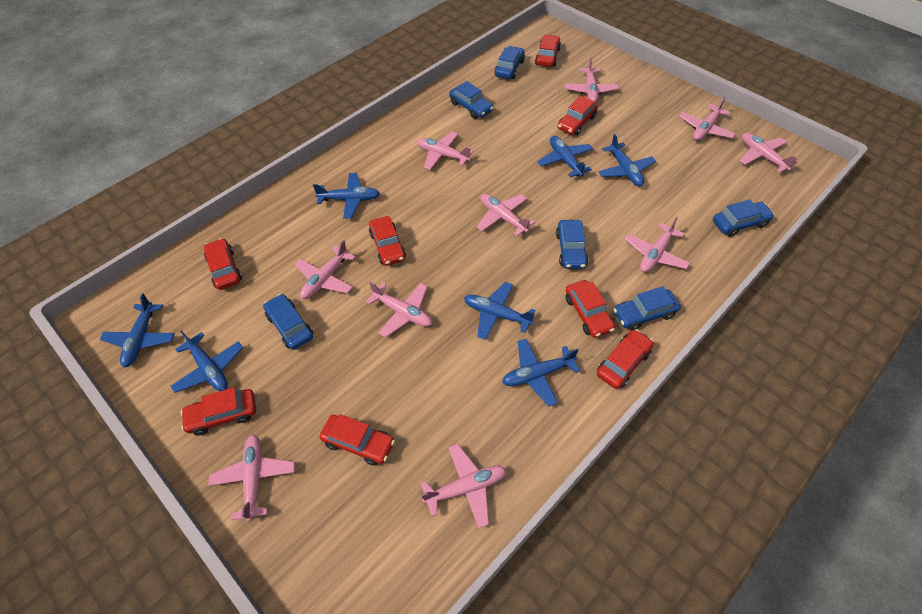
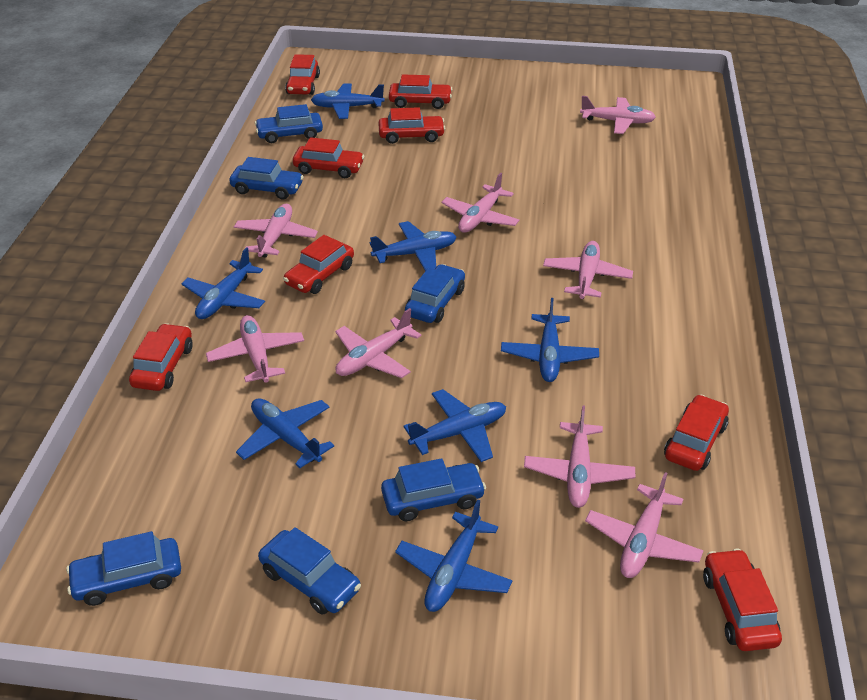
pink plane: [208,434,295,522] [295,240,356,299] [366,282,432,338] [417,132,473,170] [421,444,507,529] [477,194,535,236] [564,57,619,103] [624,217,690,272] [679,97,736,141] [739,133,797,173] = 10 -> [206,315,304,383] [234,204,318,258] [335,308,421,378] [441,173,519,233] [524,405,635,508] [543,241,633,299] [580,96,656,134] [585,472,704,578] = 8

